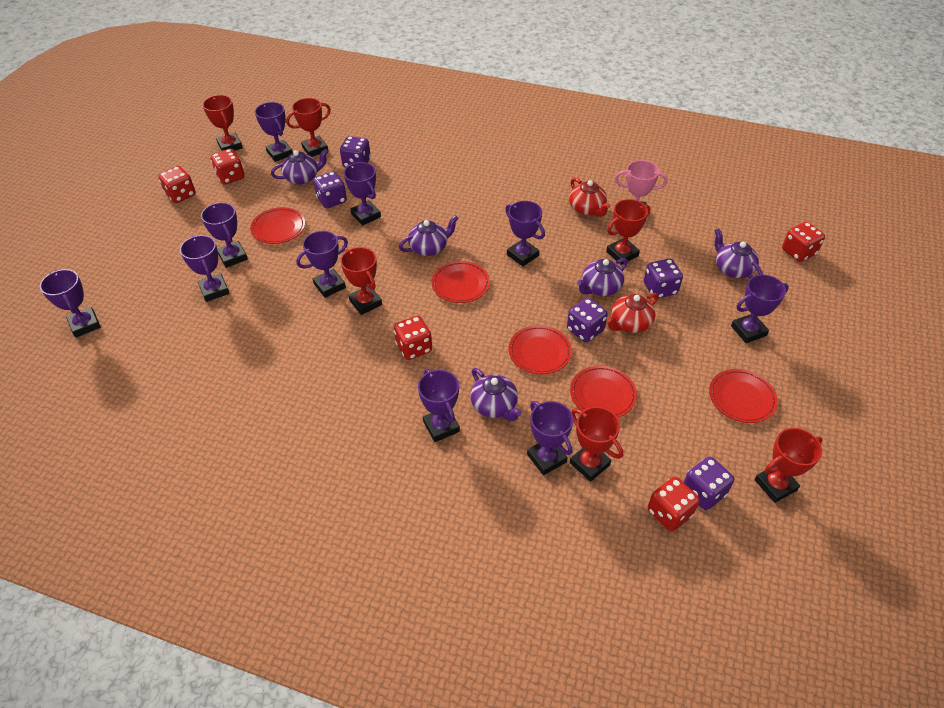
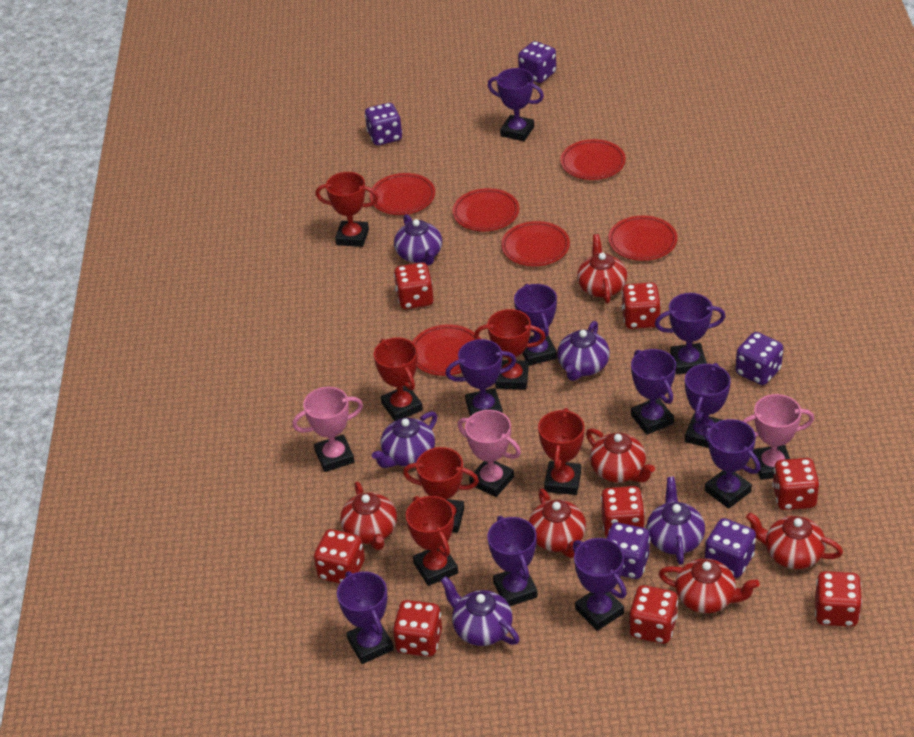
pink trophy: [615,160,668,222] = 1 -> [292,387,363,472] [458,410,521,497] [743,394,814,480] = 3
red dice: [158,166,196,203] [211,149,244,184] [394,316,432,360] [648,477,700,531] [782,222,825,262] = 5 -> [314,529,365,584] [393,600,442,657] [394,262,433,309] [601,486,645,537] [622,282,661,329] [629,585,678,644] [772,458,820,510] [815,571,862,627] = 8
red plate: [250,207,305,244] [432,261,490,303] [509,325,572,375] [570,366,637,418] [709,369,778,423] = 5 -> [370,173,435,215] [413,324,476,376] [452,188,519,231] [501,221,570,266] [560,139,626,180] [608,216,678,261] = 6
red teapot: [569,178,611,217] [607,293,659,333] = 2 -> [340,481,397,550] [529,489,586,558] [577,234,627,303] [586,428,655,482] [659,558,760,613] [746,513,843,569] = 6

